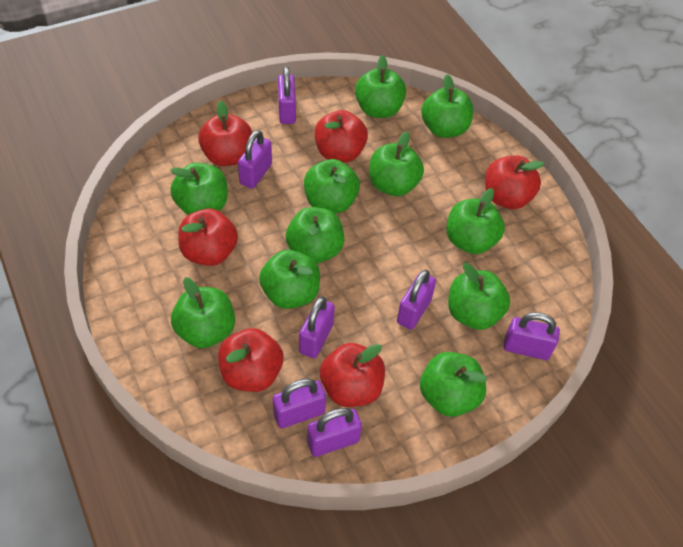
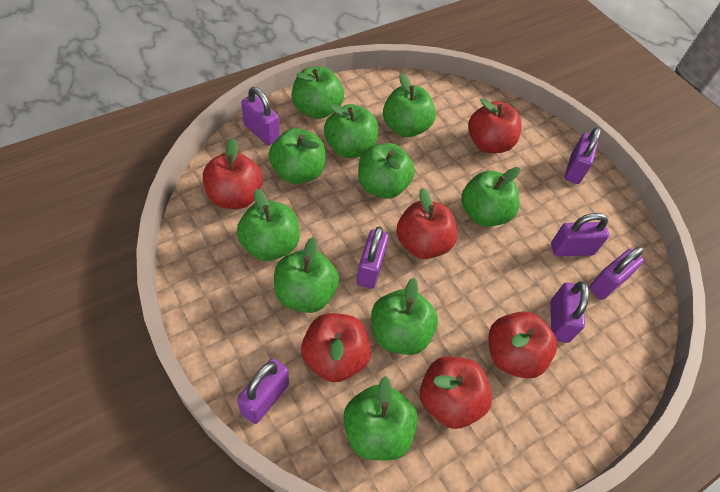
green apple: [170,163,228,215] [171,277,235,348] [259,250,320,309] [286,207,344,264] [304,159,360,213] [355,55,406,118] [369,131,424,196] [420,352,487,417] [421,74,473,138] [447,188,505,254] [448,263,510,330] = 11 -> [236,188,300,261] [269,128,325,184] [274,237,339,313] [292,66,344,119] [324,104,378,158] [343,376,418,461] [358,143,415,199] [371,278,438,355] [383,73,436,137] [461,167,520,227] = 10

